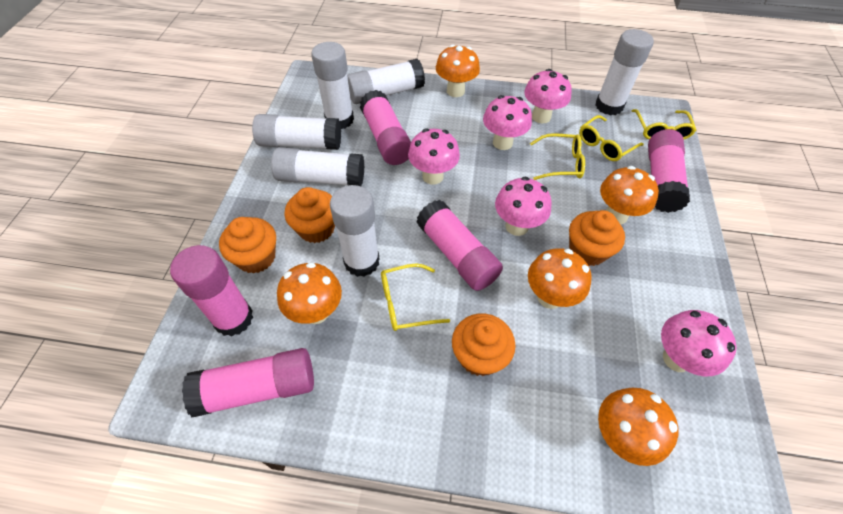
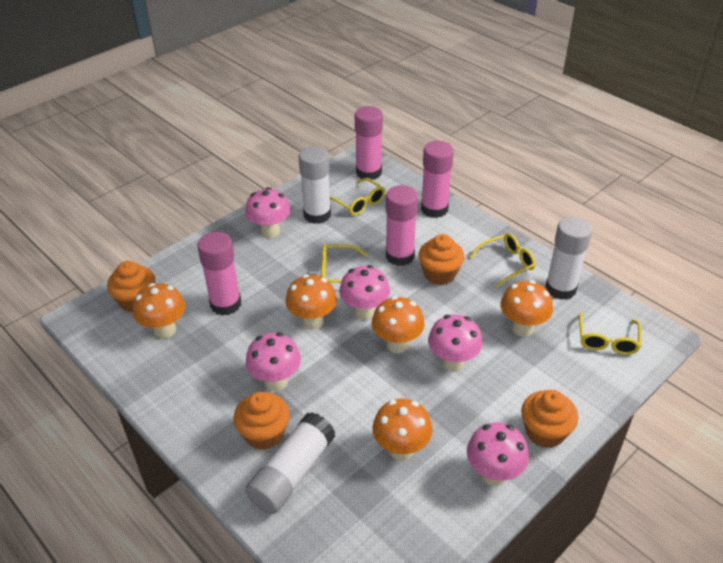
pink glue stick: [170,245,253,337] [182,348,314,417] [360,90,411,165] [417,200,503,291] [648,129,690,213] = 5 -> [197,232,241,316] [355,106,383,180] [386,185,418,266] [421,141,454,218] = 4
white glue stick: [252,114,341,150] [271,147,364,186] [311,42,354,129] [330,185,379,277] [347,59,425,104] [595,29,654,115] = 6 -> [245,412,335,514] [298,146,331,224] [545,216,592,300] = 3

